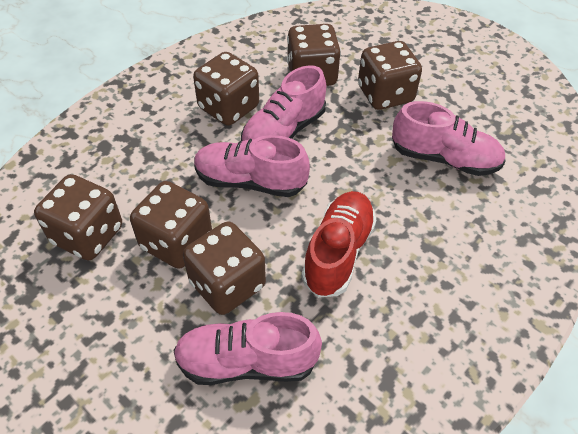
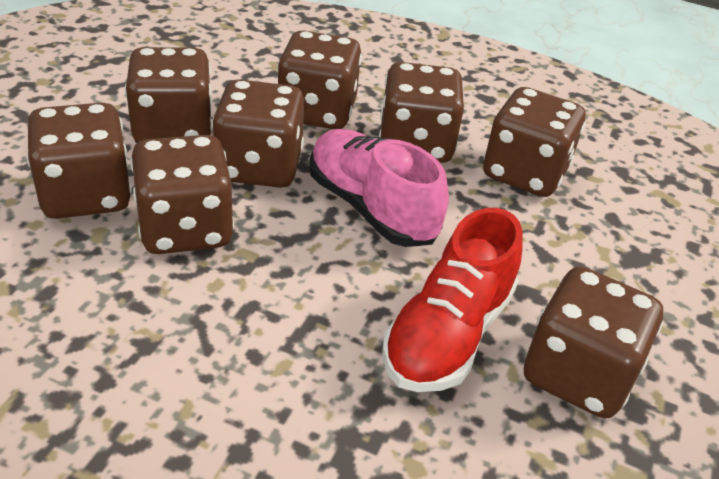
brown dice: [34,174,122,260] [130,181,212,269] [183,221,266,315] [193,52,259,126] [287,24,341,86] [358,41,422,110] = 6 -> [27,103,132,219] [125,47,212,143] [131,135,234,254] [212,79,305,188] [277,30,362,129] [379,62,464,163] [483,87,586,197] [524,266,663,418] = 8
pink shoe: [173,312,322,385] [194,135,310,197] [241,65,326,141] [392,101,506,176] = 4 -> [310,129,449,247] = 1

